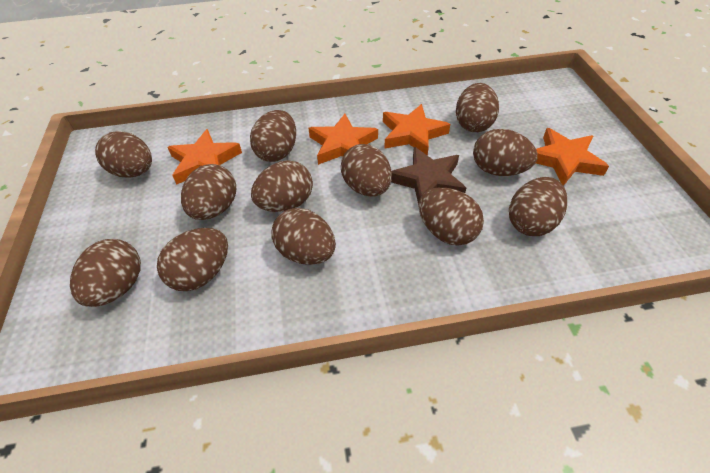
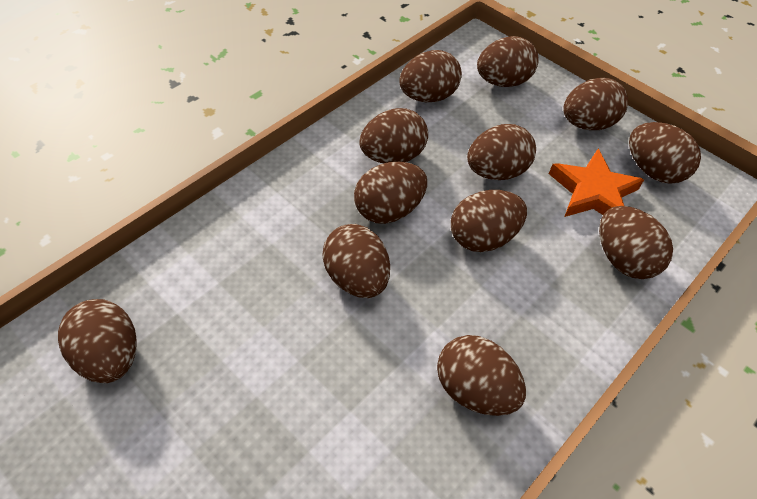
brown star: [391,147,466,205] = 1 -> none = 0
orange star: [168,129,242,185] [308,114,378,165] [383,104,450,156] [536,128,609,186] = 4 -> [549,149,644,217] = 1

